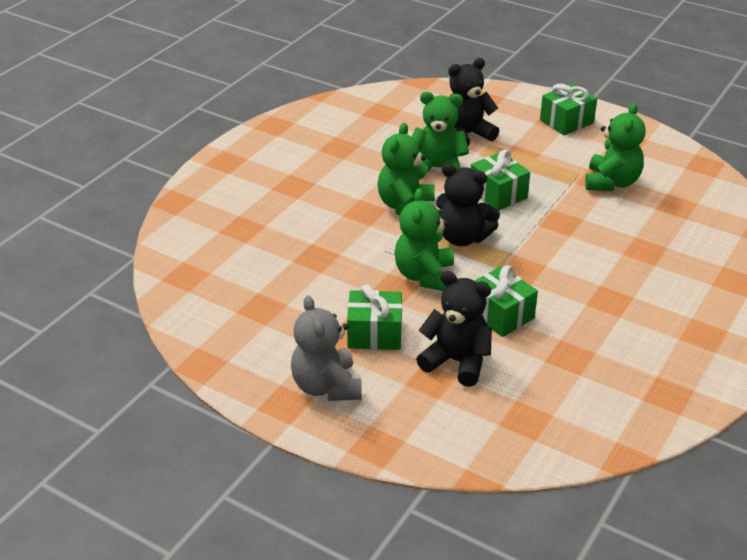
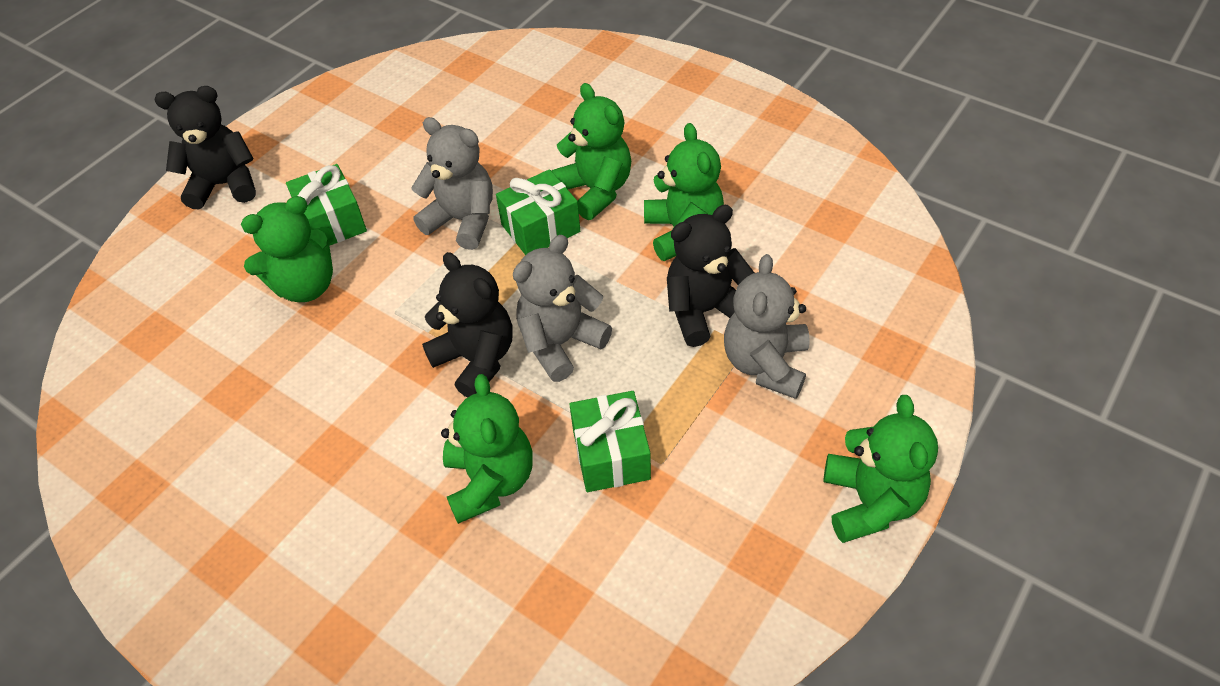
green gift: [347,284,402,350] [471,150,530,210] [475,265,538,337] [540,84,597,135] = 4 -> [286,164,367,246] [496,169,580,255] [569,391,651,492] = 3
green teddy bear: [377,123,435,215] [395,188,454,291] [412,92,469,180] [585,103,646,191] = 4 -> [241,196,334,302] [441,374,533,524] [551,83,631,220] [644,123,724,261] [824,395,938,543] = 5
grey teddy bear: [291,295,362,401] = 1 -> [411,117,493,250] [513,235,612,382] [724,254,810,399] = 3

